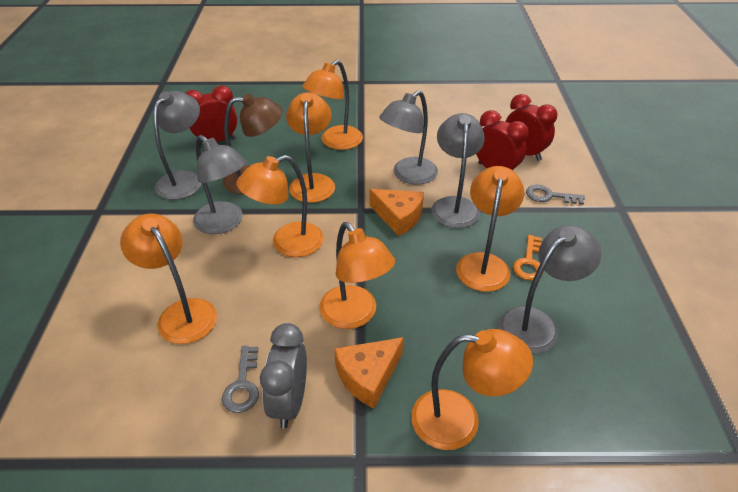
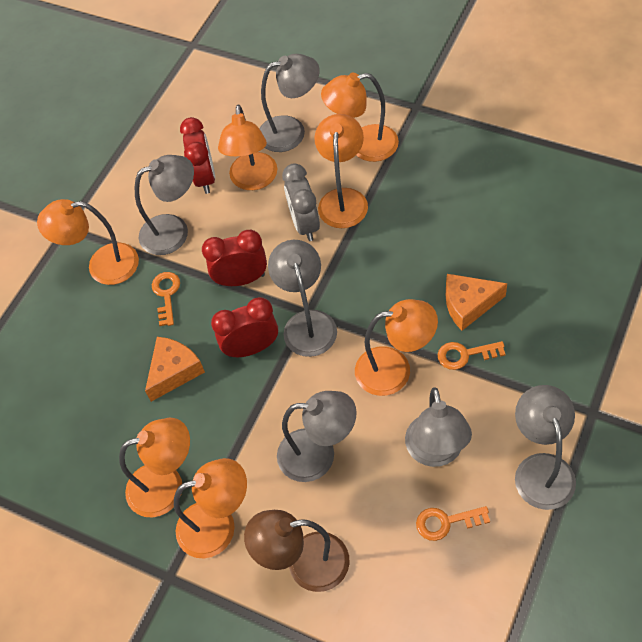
grey key: [222,346,259,413] [526,185,585,205] = 2 -> none = 0
grey lamp: [154,91,202,200] [193,135,246,234] [379,90,438,185] [431,113,485,228] [498,225,602,353] = 5 -> [135,155,194,255] [259,54,320,152] [268,240,337,357] [277,391,357,482] [405,387,472,467] [515,385,576,510] = 6
orange key: [513,235,543,280] = 1 -> [152,272,180,326] [416,506,490,541] [437,341,505,370] = 3

